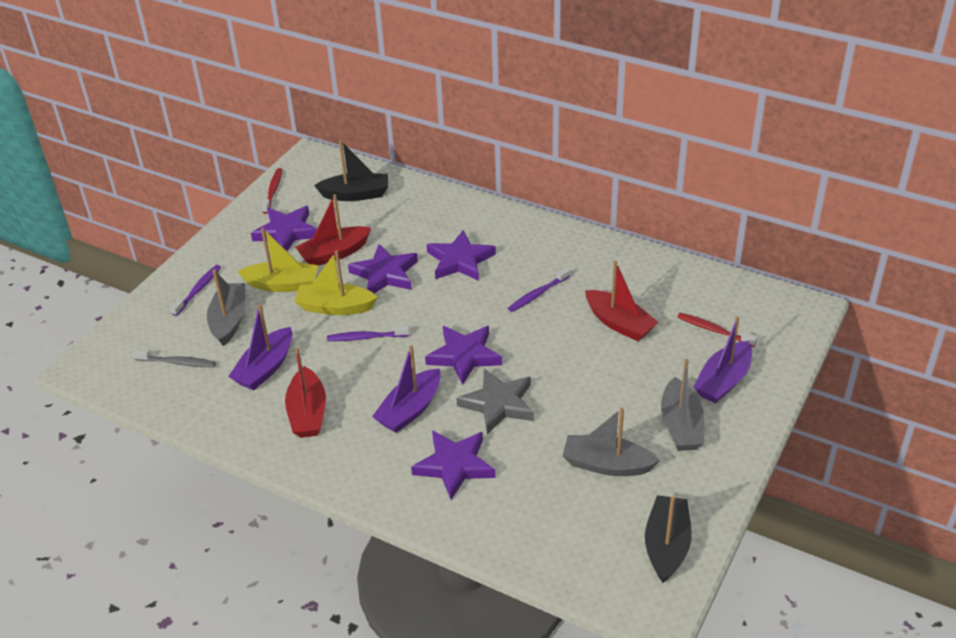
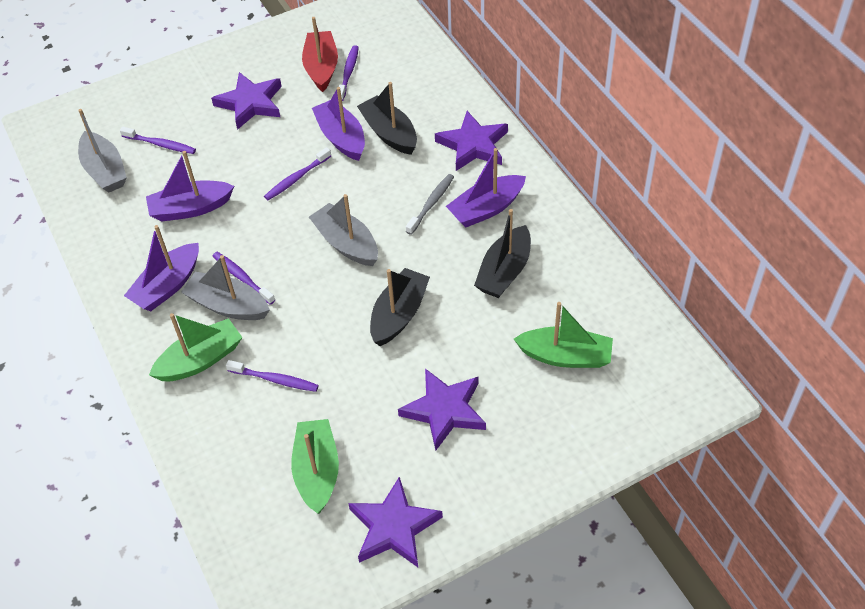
black boat: [314,140,388,201] [645,495,692,583] = 2 -> [357,82,417,155] [370,268,430,346] [474,209,531,298] = 3
green boat: none = 0 -> [149,313,243,381] [291,419,339,514] [514,302,613,368] = 3
grey star: [456,369,534,434] = 1 -> none = 0
purple boat: [228,304,292,390] [372,345,441,433] [694,316,752,403] = 3 -> [124,225,199,311] [146,151,234,222] [312,87,365,161] [446,148,526,228] = 4
purple star: [251,206,317,251] [348,244,418,293] [411,430,496,500] [425,326,502,385] [426,230,496,281] = 5 -> [211,72,282,130] [348,477,443,567] [398,368,486,451] [435,111,508,171] = 4
purple toothbrush: [170,265,221,316] [327,326,409,341] [508,267,570,312] = 3 -> [120,127,196,154] [213,252,275,305] [226,360,319,392] [264,147,331,200] [339,45,359,101] = 5
red boat: [285,347,326,438] [296,194,371,265] [585,261,658,341] = 3 -> [302,17,338,92] = 1
red toothbrush: [262,168,283,214] [677,313,757,347] = 2 -> none = 0
yellow boat: [237,228,319,292] [294,250,378,315] = 2 -> none = 0

